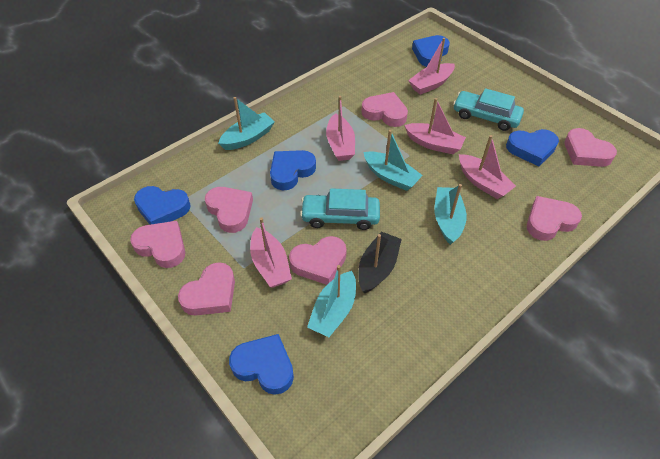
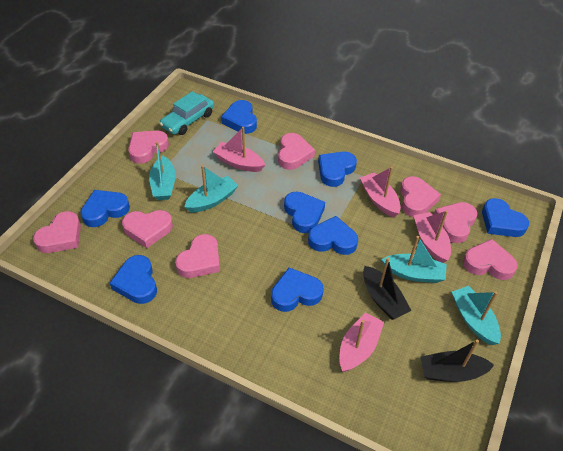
black boat: [358,231,402,293] = 1 -> [363,258,412,320] [420,339,494,382] = 2
blue heart: [134,186,191,225] [229,334,294,395] [270,150,316,190] [412,35,450,67] [506,129,559,166] = 5 -> [80,190,130,227] [110,255,157,304] [221,100,257,134] [271,268,324,312] [284,192,325,233] [308,216,358,255] [318,152,357,187] [482,198,529,237] = 8
pink boat: [250,217,292,288] [326,96,355,161] [404,98,466,154] [408,38,455,95] [459,135,516,199] = 5 -> [213,127,265,172] [339,312,384,372] [360,166,401,217] [413,210,451,263] = 4
pink heart: [130,221,185,268] [178,262,235,316] [205,187,253,233] [289,236,347,285] [361,92,408,127] [527,196,582,241] [564,128,617,167] = 7 -> [33,211,81,253] [122,210,173,248] [128,130,169,164] [175,234,220,278] [278,133,315,170] [400,176,441,217] [434,202,477,243] [463,239,518,280] = 8
turquoise car: [300,188,380,230] [453,88,524,131] = 2 -> [159,91,214,135] = 1

